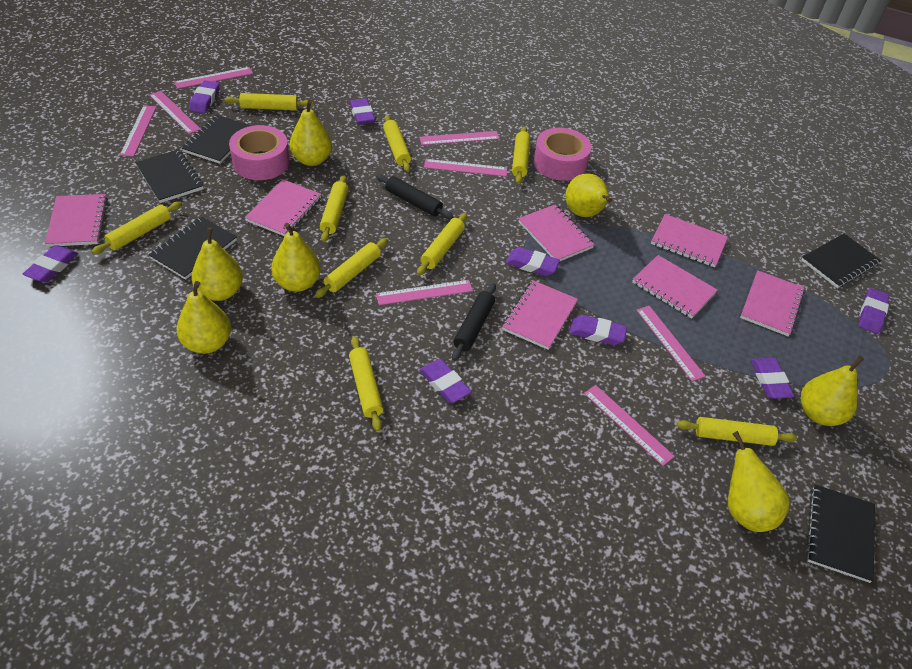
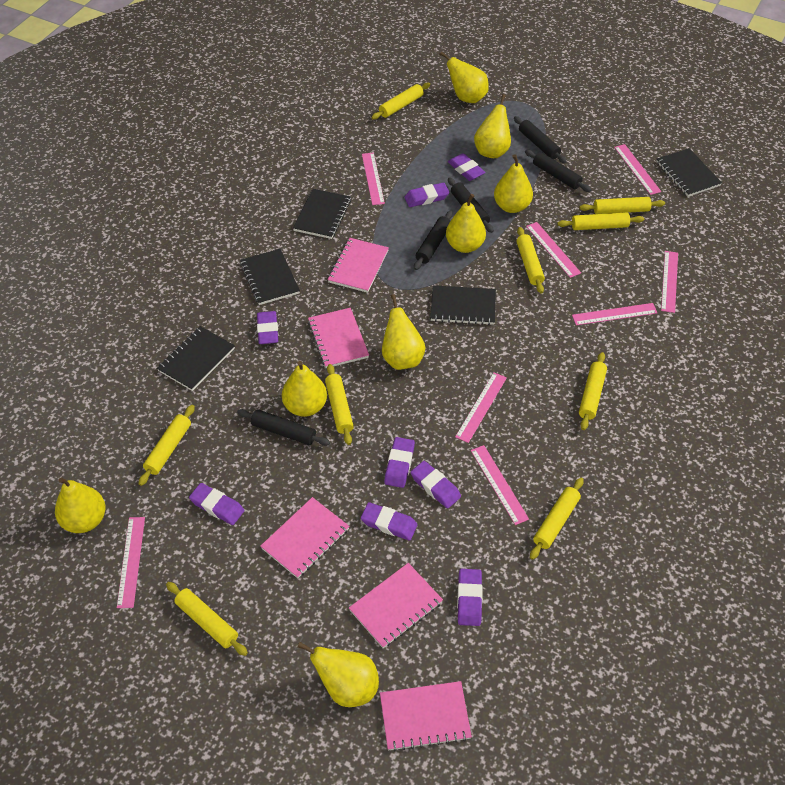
black rolling pin: [376,174,453,219] [452,283,496,361] = 2 -> [237,409,330,446] [414,211,453,270] [448,177,494,233] [514,116,567,163] [525,150,591,192] = 5
pink notebook: [45,194,108,247] [244,179,321,236] [502,280,578,350] [518,205,595,261] [632,255,717,319] [651,214,728,267] [740,270,805,336] = 7 -> [260,497,349,578] [308,308,369,368] [328,238,389,293] [349,563,443,648] [380,681,472,751] = 5
pink tape: [229,125,290,180] [533,128,591,181] = 2 -> none = 0
yellow pear: [177,281,231,354] [191,227,243,301] [271,223,321,292] [290,100,332,166] [565,173,612,217] [728,431,790,532] [801,356,864,426] = 7 -> [55,477,105,533] [282,361,327,417] [297,642,379,707] [382,294,426,370] [439,51,489,103] [446,194,486,253] [474,94,511,158] [494,154,533,213] = 8

